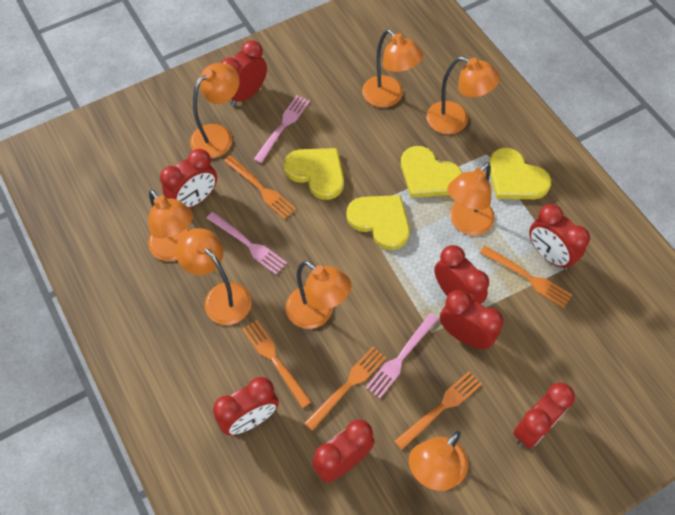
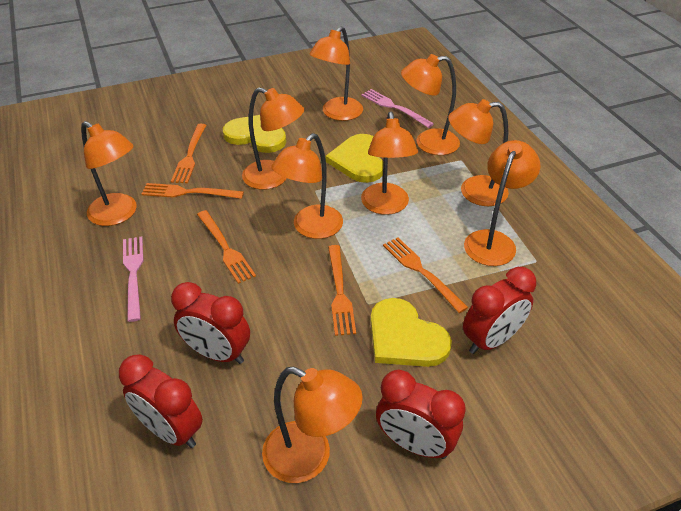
orange lamp: [148,189,193,261] [176,228,252,325] [190,63,240,158] [286,261,352,329] [362,29,423,108] [409,431,468,491] [427,56,500,134] [448,162,495,235] = 8 -> [81,121,137,226] [242,87,304,190] [262,367,363,483] [271,133,343,239] [309,26,363,121] [361,112,418,215] [401,54,460,155] [448,99,509,206] [464,140,540,266] = 9
pink fork: [206,212,287,275] [254,95,310,163] [365,313,438,399] = 3 -> [123,236,143,322] [361,89,434,128] = 2
red clock: [160,149,217,208] [213,377,279,435] [221,40,267,106] [312,420,375,483] [434,245,489,304] [440,290,503,349] [513,383,575,448] [529,204,590,270] = 8 -> [119,354,203,448] [171,282,250,364] [376,370,466,459] [463,267,536,354] = 4
yellow heart: [284,148,344,200] [346,195,410,250] [401,146,463,198] [489,148,551,199] = 4 -> [223,115,286,153] [326,134,383,183] [371,298,452,367] = 3

